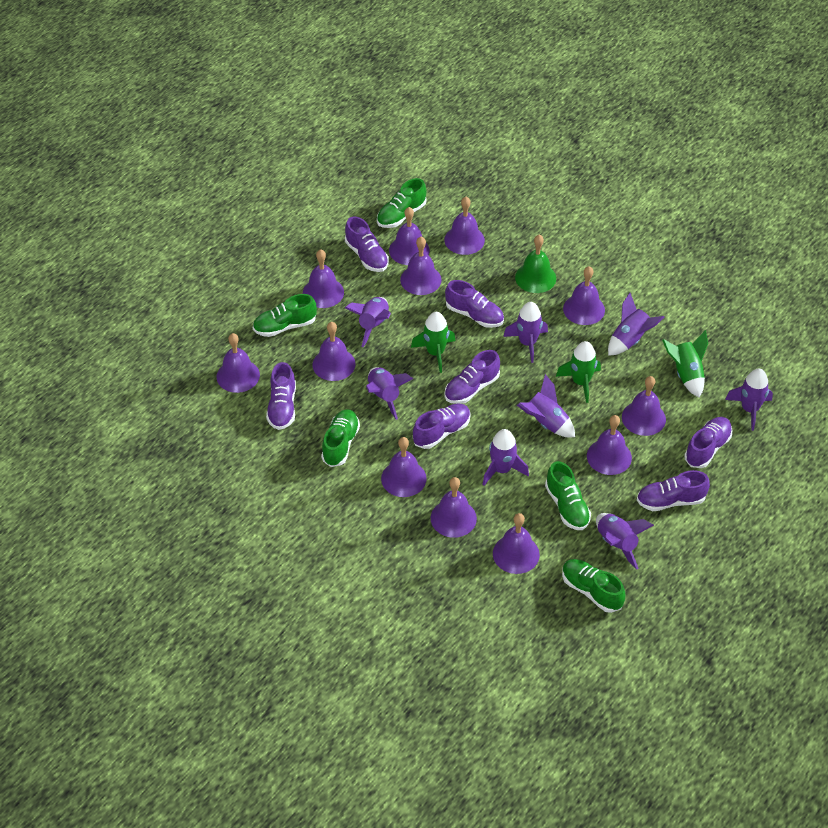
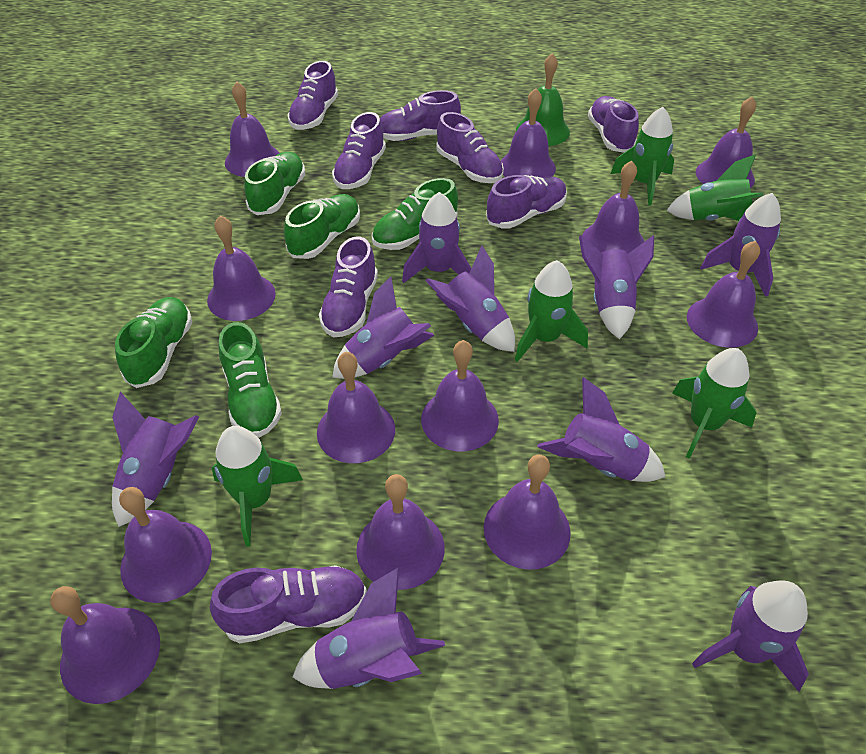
green rocket: [411,312,455,373] [556,341,601,403] [662,330,708,398] = 3 -> [212,426,303,546] [515,260,588,362] [611,107,674,205] [666,154,763,221] [672,348,756,459] = 5
purple rocket: [345,297,391,347] [366,367,413,420] [482,429,529,486] [503,302,548,363] [517,374,575,437] [596,513,654,569] [608,293,664,356] [725,368,773,431] = 8 -> [112,392,199,527] [293,567,445,689] [332,277,434,379] [402,192,471,283] [426,245,515,352] [537,377,666,482] [579,235,654,339] [692,580,809,691] [700,193,781,297] = 9
purple shoe: [266,362,296,430] [345,216,389,272] [413,404,471,449] [444,350,500,404] [445,280,504,328] [637,470,710,511] [684,417,732,468] = 7 -> [210,565,367,643] [288,61,338,130] [319,236,378,337] [332,112,386,189] [380,90,461,141] [436,112,504,183] [486,175,567,229] [588,96,639,153] = 8

